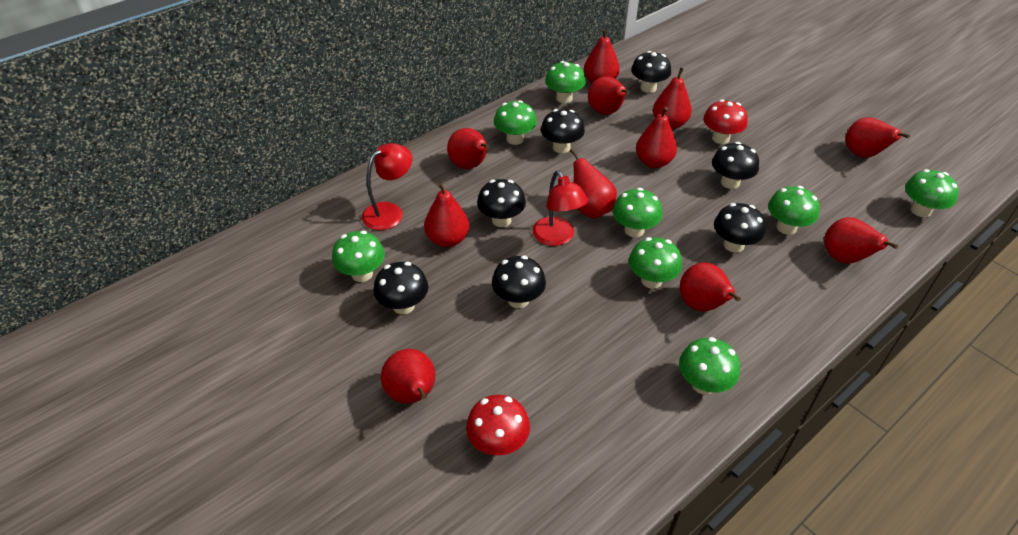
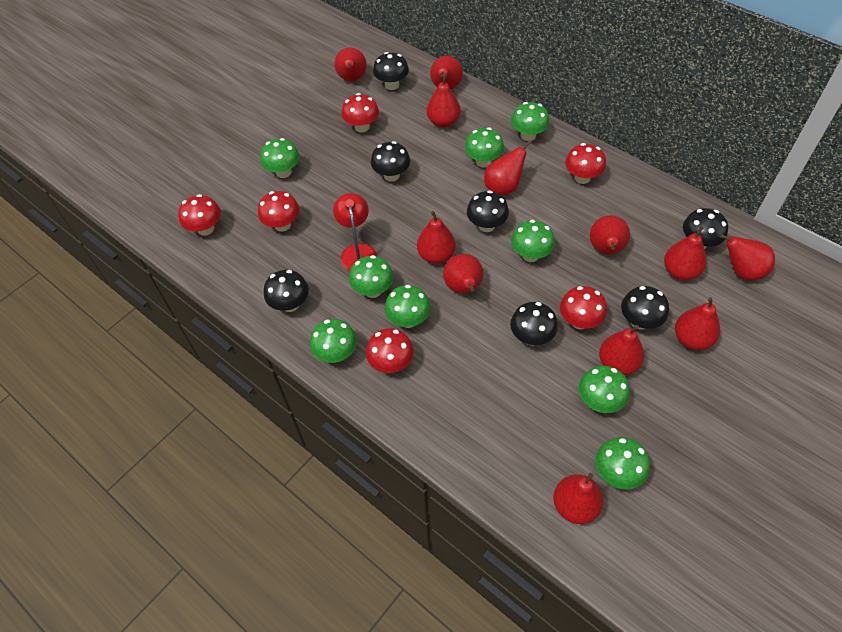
green mushroom: [332,231,385,282] [494,100,537,145] [545,61,586,103] [613,188,662,237] [629,237,682,289] [679,337,740,395] [768,186,820,235] [905,169,959,217] = 8 -> [260,138,300,178] [310,319,357,363] [349,255,393,298] [385,285,431,328] [465,127,504,168] [511,102,549,141] [511,220,555,262] [579,366,629,413] [595,437,650,490] = 9
red lamp: [362,143,412,230] [532,171,588,246] = 2 -> [333,193,377,271] = 1
red mushroom: [466,395,530,456] [703,99,748,144] = 2 -> [178,194,221,236] [258,191,299,232] [342,93,379,133] [366,328,414,373] [560,286,607,329] [565,143,606,184] = 6
red pear: [381,349,435,403] [424,183,469,247] [447,128,490,169] [570,149,617,219] [584,28,620,83] [588,76,630,115] [636,107,677,168] [653,67,692,129] [680,262,741,311] [824,217,898,264] [845,117,910,158] = 11 -> [335,47,367,81] [417,211,456,264] [427,74,461,128] [430,56,463,89] [443,254,483,294] [484,140,532,196] [553,473,604,524] [590,215,630,255] [599,325,644,375] [664,226,707,280] [675,297,720,350] [720,234,775,280] = 12

